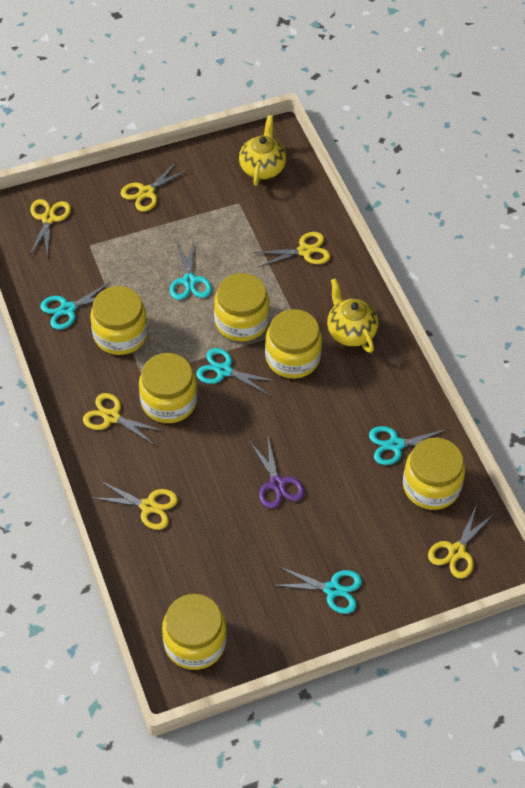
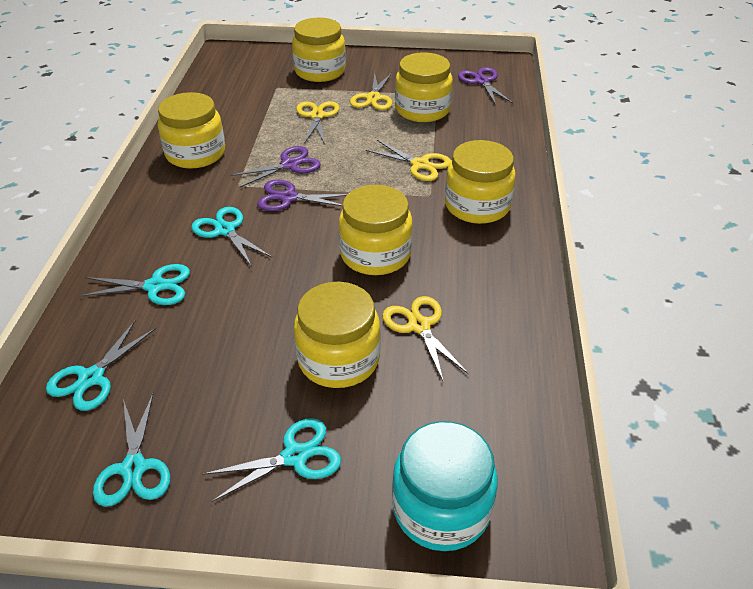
purple scissors: [250,437,305,509] = 1 -> [230,146,321,188] [257,179,347,211] [458,67,513,105] = 3
turquoise jar: none = 0 -> [392,421,498,551] = 1
yellow scissors: [29,199,71,258] [83,393,164,445] [94,480,178,530] [120,161,188,212] [253,232,331,267] [428,504,495,579] = 6 -> [296,101,340,144] [350,73,393,110] [366,140,451,181] [382,296,469,381] = 4
yellow teapot: [239,115,286,186] [327,278,378,353] = 2 -> none = 0

